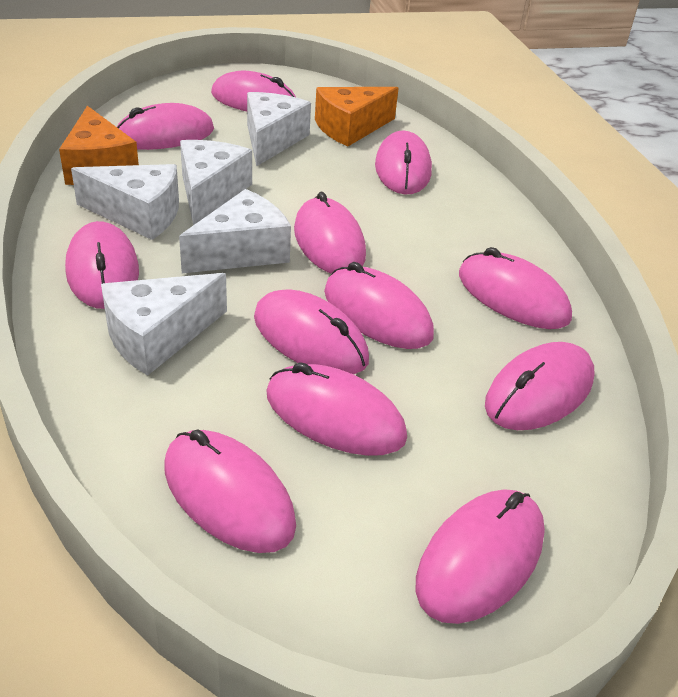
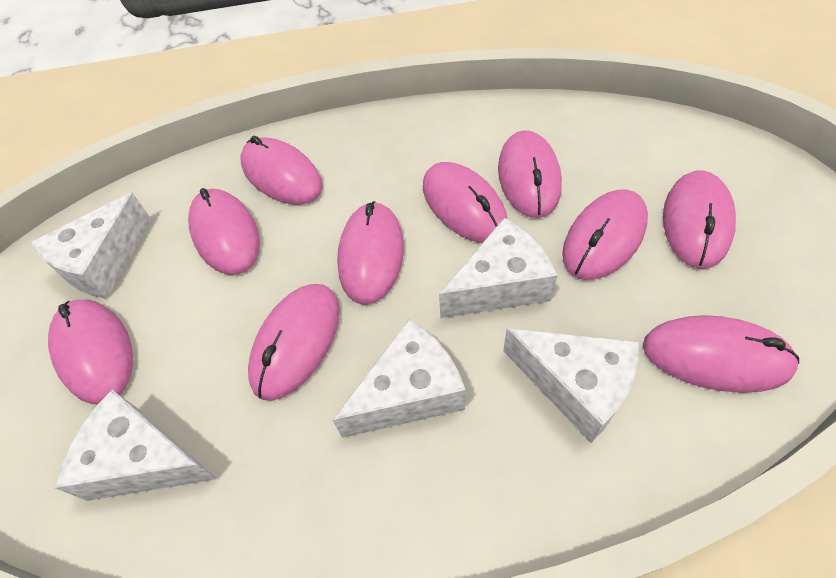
orange cheese: [59,106,139,185] [315,87,399,146] = 2 -> none = 0
pink mouse: [65,221,139,309] [117,103,214,150] [165,430,296,553] [211,71,296,111] [254,289,369,374] [266,362,407,456] [294,192,366,274] [324,262,434,349] [375,131,432,194] [415,489,545,624] [459,247,572,329] [485,342,595,430] = 12 -> [48,300,133,404] [188,188,260,275] [240,136,323,205] [248,284,340,401] [337,201,404,305] [423,162,507,243] [498,130,562,218] [562,189,648,280] [643,315,799,393] [663,170,736,269] = 10

